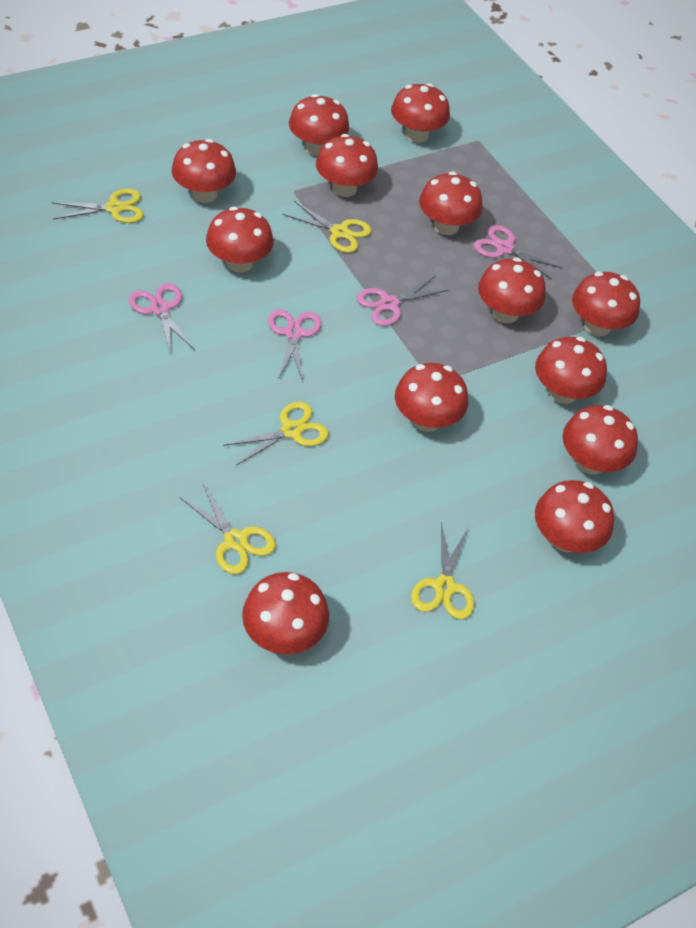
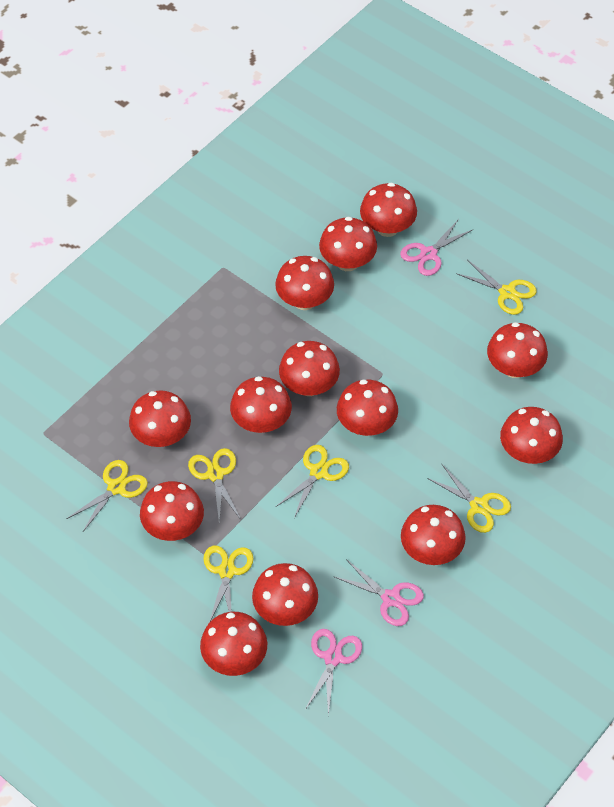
pink scissors: [128,283,195,355] [268,309,322,382] [356,276,448,326] [474,225,562,280] = 4 -> [305,629,362,715] [335,559,424,626] [400,219,472,276] = 3
yellow scissors: [52,189,144,223] [180,484,276,574] [223,402,329,465] [283,201,371,253] [411,521,474,619] = 5 -> [67,460,148,532] [188,448,241,523] [203,546,253,623] [276,445,349,518] [427,464,511,533] [456,260,537,315] = 6

